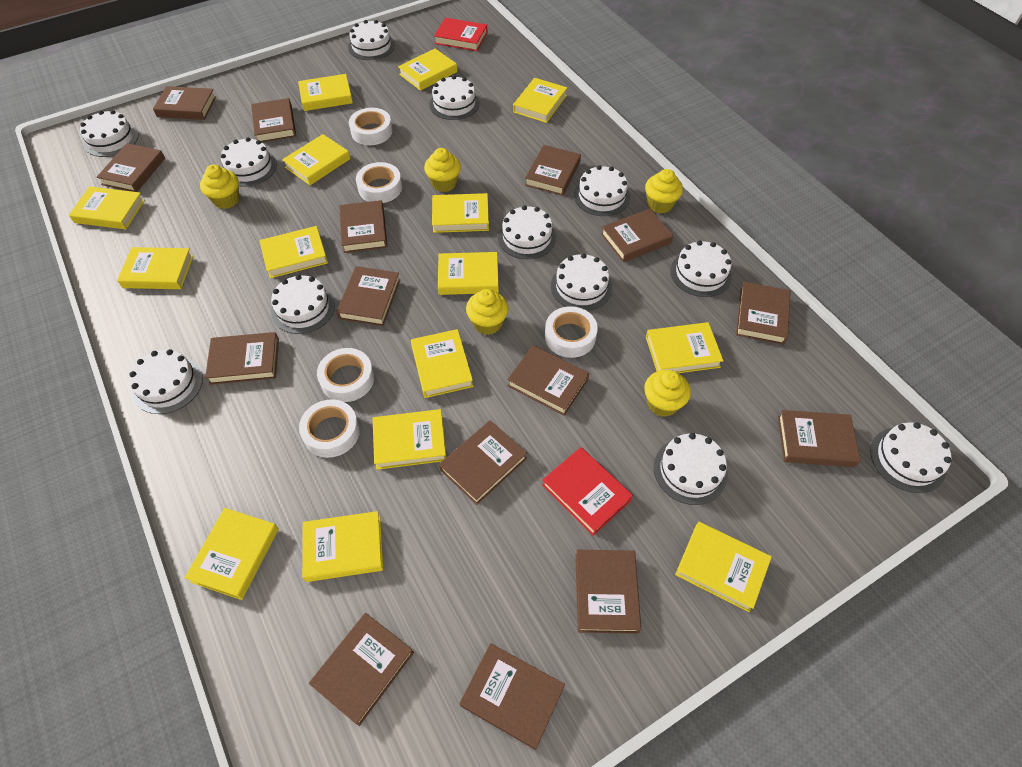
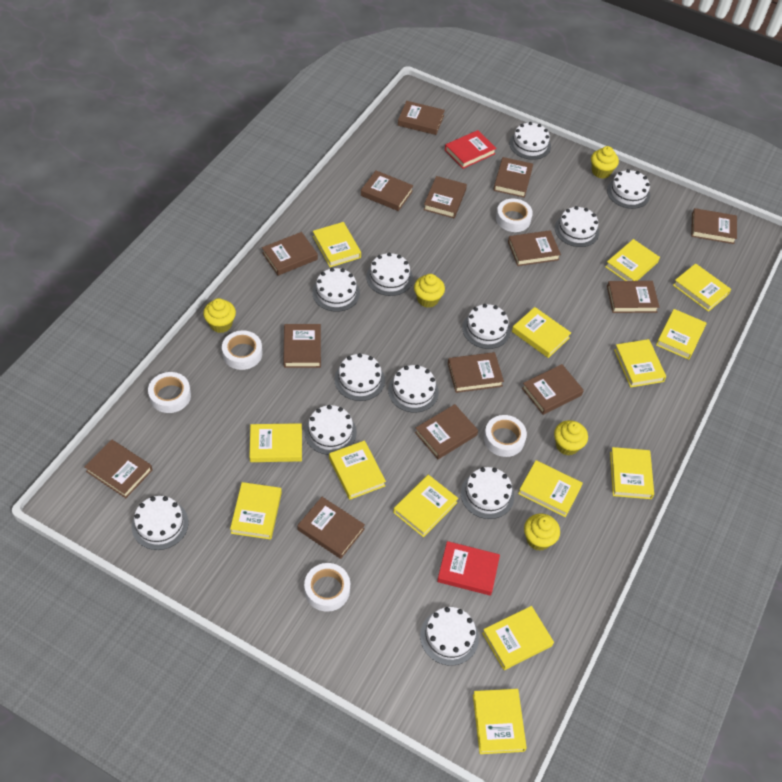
brown book: [97,143,165,192] [153,86,216,120] [205,332,279,385] [251,98,296,142] [309,613,414,726] [336,266,400,326] [339,200,387,253] [439,420,527,505] [460,643,565,750] [507,345,589,416] [525,145,581,196] [575,550,641,634] [601,208,674,262] [736,282,791,345] [777,410,861,467] = 15 -> [85,439,153,498] [262,232,318,276] [283,324,321,368] [297,497,365,559] [361,170,413,211] [398,101,445,135] [415,404,478,459] [423,176,467,218] [448,352,504,393] [493,157,533,198] [508,230,561,266] [522,364,584,415] [607,281,659,313] [691,208,737,244] = 14
yellow book: [69,186,145,229] [117,247,193,289] [185,508,279,600] [259,226,328,278] [282,134,350,185] [298,74,353,111] [302,511,383,582] [373,409,446,470] [398,49,457,91] [411,329,473,398] [432,193,489,233] [438,252,499,295] [513,78,567,123] [646,322,724,373] [675,522,772,612] = 15 -> [230,482,282,540] [249,423,302,462] [313,222,361,267] [329,440,386,500] [393,475,458,537] [473,689,527,754] [482,606,554,670] [512,307,571,358] [518,460,583,517] [605,239,660,281] [610,447,654,499] [614,339,666,387] [656,309,707,360] [673,263,731,312] = 14

